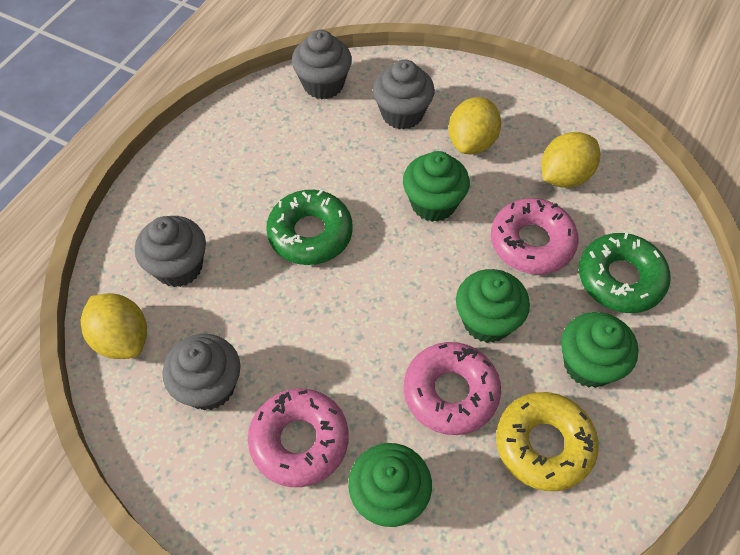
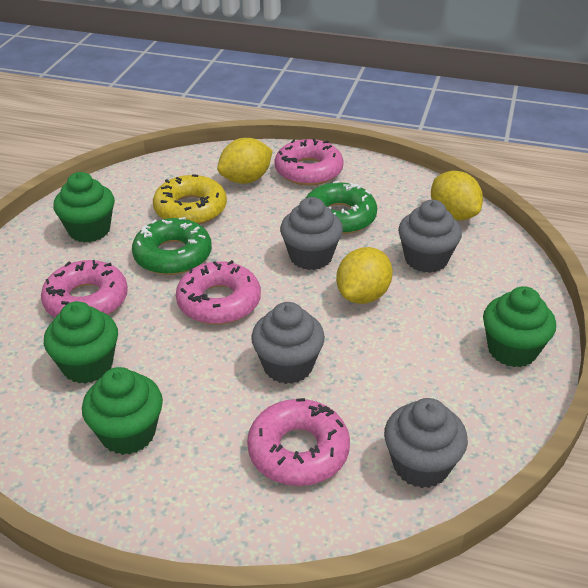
pink donut: [248,389,348,487] [404,342,501,435] [491,198,579,275] = 3 -> [41,260,128,317] [176,260,261,325] [247,398,350,486] [275,138,344,186] = 4

